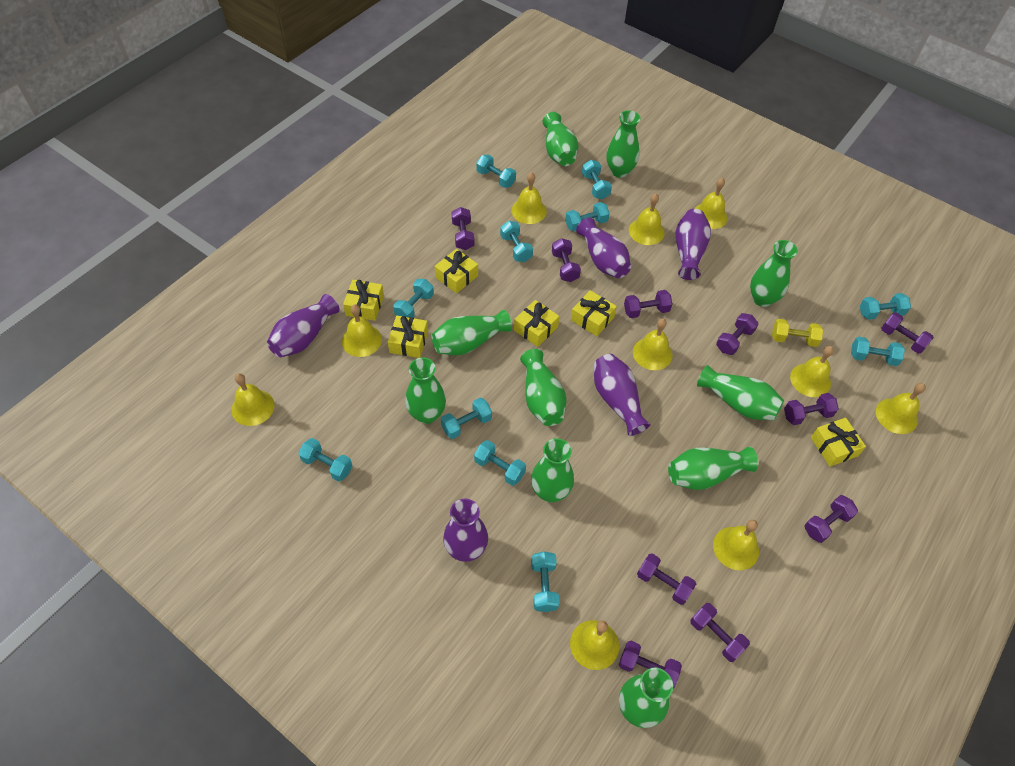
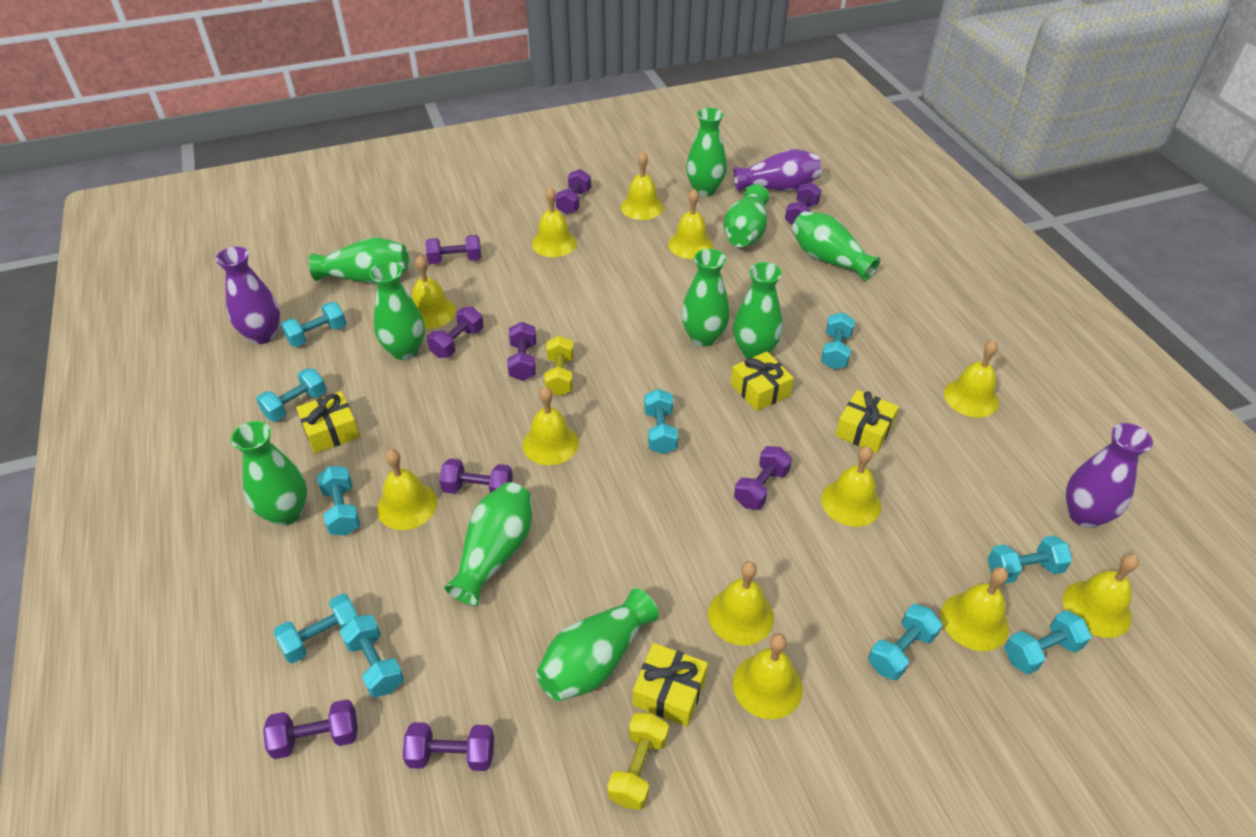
purple dumbbell: [451,207,475,250] [552,238,581,282] [619,641,682,688] [624,290,672,318] [637,553,696,605] [690,603,750,662] [716,313,758,355] [784,393,839,425] [804,495,858,543] [881,313,934,354] = 10 -> [263,699,358,759] [402,722,494,771] [425,235,481,264] [427,307,484,358] [439,458,513,494] [507,322,536,381] [555,169,591,214] [734,446,792,510] [785,182,821,225] = 9
purple vase: [267,294,340,357] [443,498,488,562] [576,217,631,278] [594,354,651,436] [676,209,711,280] = 5 -> [215,247,280,344] [734,149,821,192] [1066,423,1153,528] = 3
turquoise dumbbell: [298,438,352,482] [393,279,434,318] [441,398,492,439] [474,440,526,486] [476,155,516,188] [500,221,533,262] [531,551,559,612] [565,202,610,232] [582,160,612,199] [851,337,905,366] [860,293,911,320] = 11 -> [256,368,327,422] [273,594,358,663] [281,302,346,347] [317,466,361,535] [340,615,404,697] [644,389,678,454] [821,312,855,369] [868,604,942,680] [988,535,1072,584] [1005,610,1091,675] = 10
yellow bell: [232,373,275,426] [342,305,382,357] [511,172,547,224] [570,620,619,670] [629,194,665,245] [633,318,673,370] [694,178,728,229] [713,520,759,570] [790,346,834,397] [876,383,926,434] = 10 -> [377,449,437,530] [412,255,456,329] [522,387,579,465] [532,187,577,257] [621,152,664,220] [668,189,713,259] [708,561,774,646] [733,633,803,719] [821,446,882,527] [941,567,1009,651] [944,340,999,418] [1063,554,1139,638] = 12
yellow dumbbell: [772,319,823,347] = 1 -> [544,336,574,396] [607,713,669,810] = 2
yellow gift: [343,280,384,321] [388,316,428,358] [435,249,478,293] [514,300,559,347] [571,290,617,336] [811,418,866,467] = 6 -> [296,391,360,454] [633,643,708,726] [731,351,794,411] [835,390,899,453] = 4

